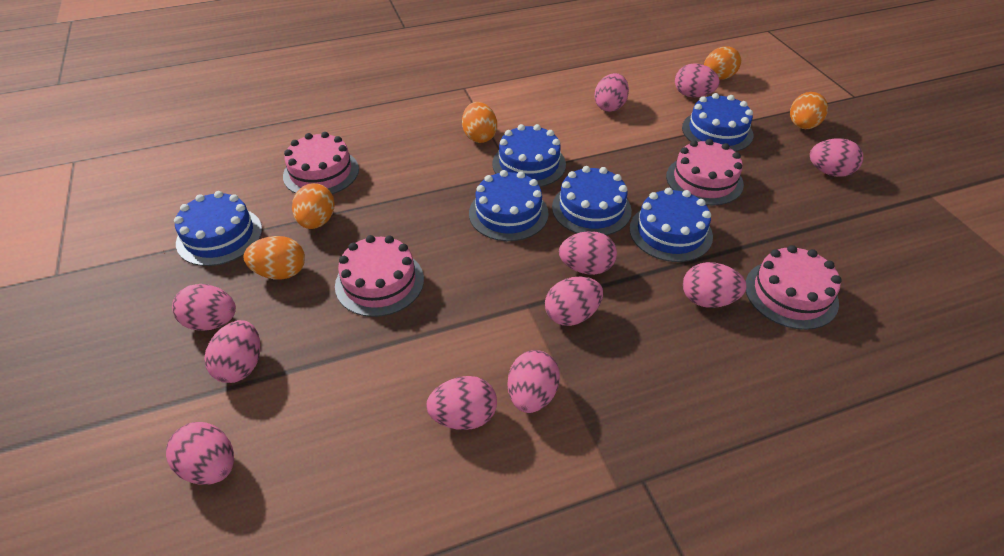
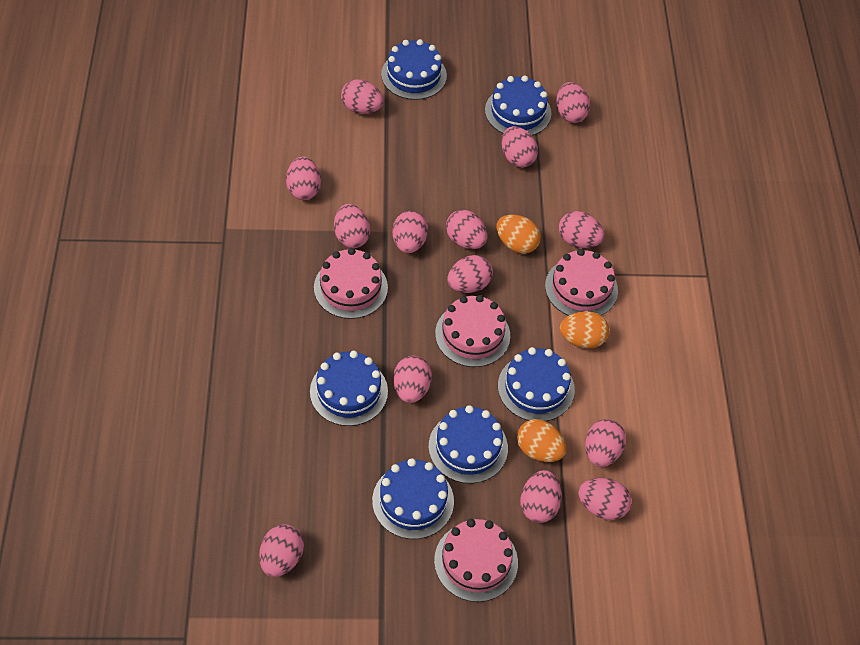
orange egg: [244,236,305,280] [292,183,335,229] [462,102,497,143] [704,46,741,80] [790,92,828,129] = 5 -> [496,215,541,254] [517,419,566,462] [560,311,609,349] = 3
pink egg: [166,422,234,485] [172,284,236,331] [204,320,260,383] [426,376,497,430] [507,350,560,413] [545,277,603,326] [559,231,617,275] [594,73,629,112] [675,63,720,97] [683,262,746,308] [810,138,863,177] = 11 -> [259,524,304,577] [286,157,321,200] [334,204,370,248] [341,79,383,114] [392,211,428,253] [393,356,432,403] [446,210,487,249] [447,255,493,293] [502,126,538,168] [520,470,562,523] [556,82,590,123] [559,211,605,248] [578,478,631,520] [585,419,626,467] = 14

